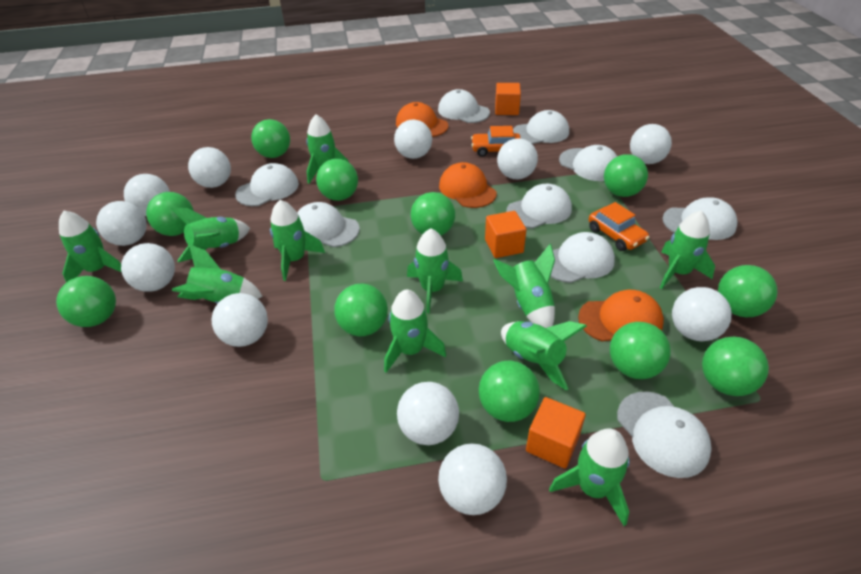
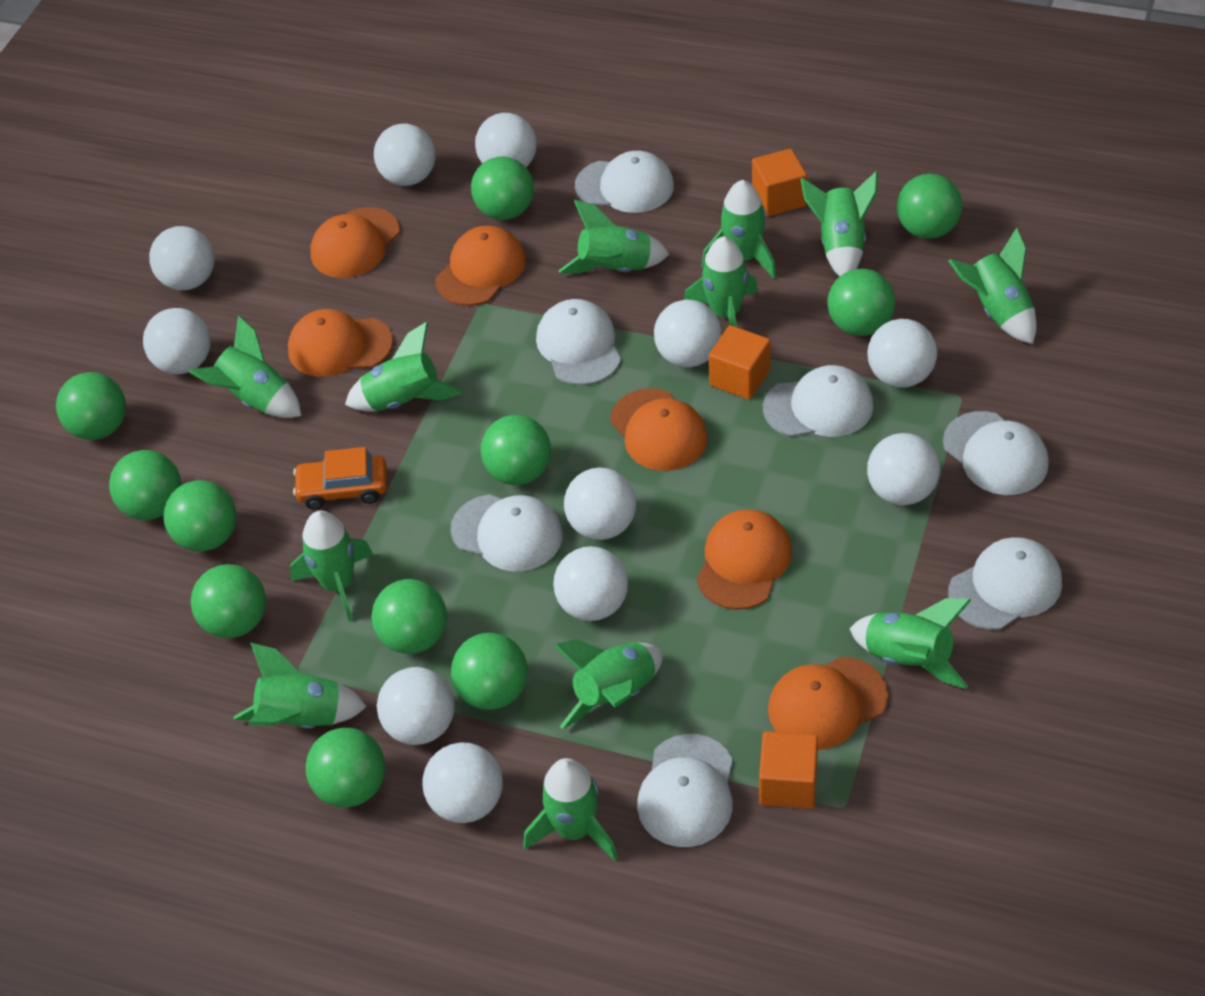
green rocket: [59,211,121,282] [171,207,250,262] [172,244,263,304] [270,200,325,281] [306,115,349,184] [384,289,446,373] [407,228,463,313] [493,244,555,328] [501,321,587,390] [549,428,630,526] [660,211,715,289] = 11 -> [189,315,301,418] [234,643,367,729] [290,511,373,622] [345,322,462,411] [523,758,618,861] [554,639,663,729] [559,200,669,273] [684,236,758,327] [702,180,776,279] [801,171,878,276] [850,598,971,689] [948,227,1037,344] = 12
orange cap: [396,102,448,137] [439,162,497,208] [578,290,664,341] = 3 -> [288,309,393,377] [311,207,400,278] [435,225,526,306] [610,388,708,471] [696,509,792,610] [768,657,888,750] = 6
orange car: [471,126,521,157] [589,202,650,251] = 2 -> [293,447,387,510] = 1
white cap: [235,163,299,206] [297,202,360,247] [438,89,490,123] [506,184,572,228] [513,110,569,144] [550,232,615,283] [559,145,617,181] [617,392,712,478] [663,197,737,240] = 9 -> [451,494,563,571] [536,299,621,385] [575,151,674,213] [637,734,733,847] [763,365,874,437] [943,411,1049,495] [948,537,1062,630] = 7

